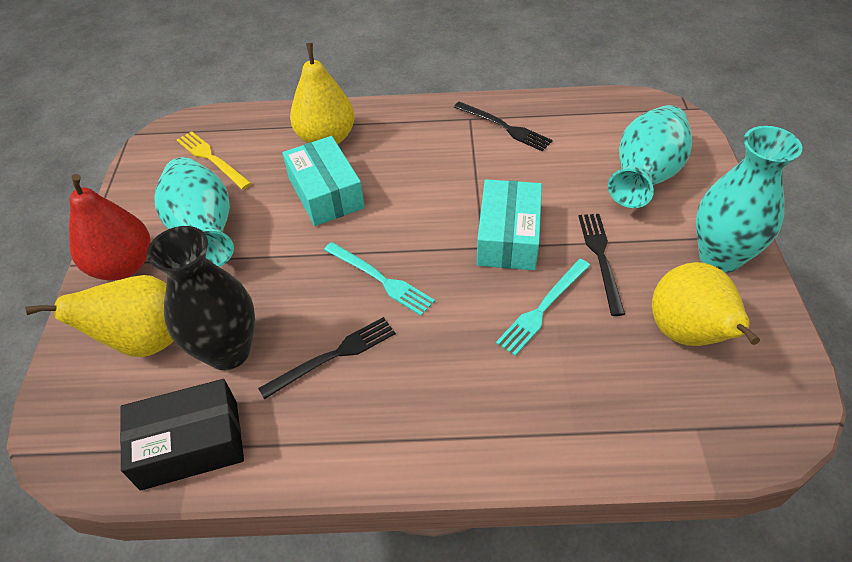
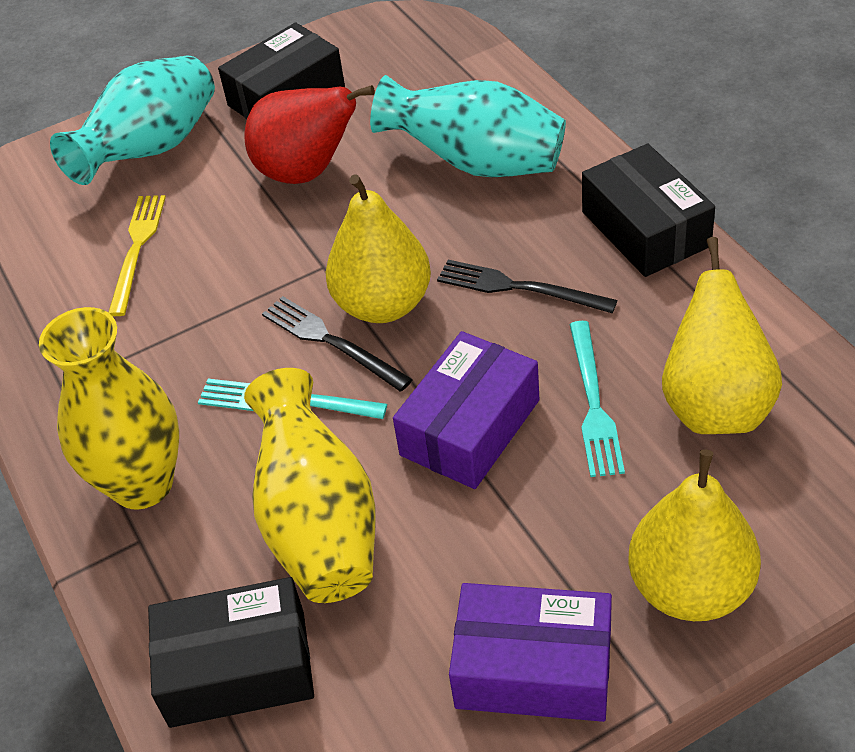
black box: [120,379,244,491] = 1 -> [148,577,314,728] [218,22,345,119] [582,144,715,277] = 3
black fork: [258,317,396,399] [454,101,553,152] [578,214,625,316] = 3 -> [262,296,413,391] [437,260,618,313] = 2
black vase: [147,226,255,370] = 1 -> none = 0
purple box: none = 0 -> [393,331,540,489] [449,583,612,722] = 2
turquoise box: [282,136,365,226] [477,179,542,270] = 2 -> none = 0
turquoise vase: [155,157,234,267] [608,105,692,208] [696,126,802,273] = 3 -> [50,56,215,185] [370,75,566,177] = 2
yellow vase: none = 0 -> [39,307,179,510] [244,368,375,603] = 2

